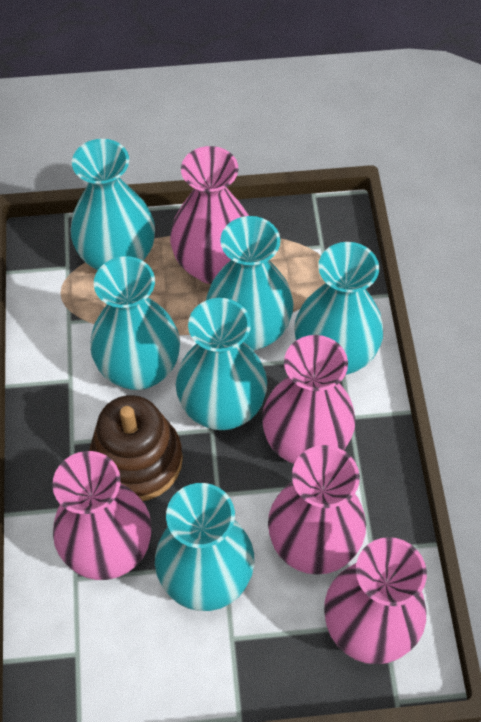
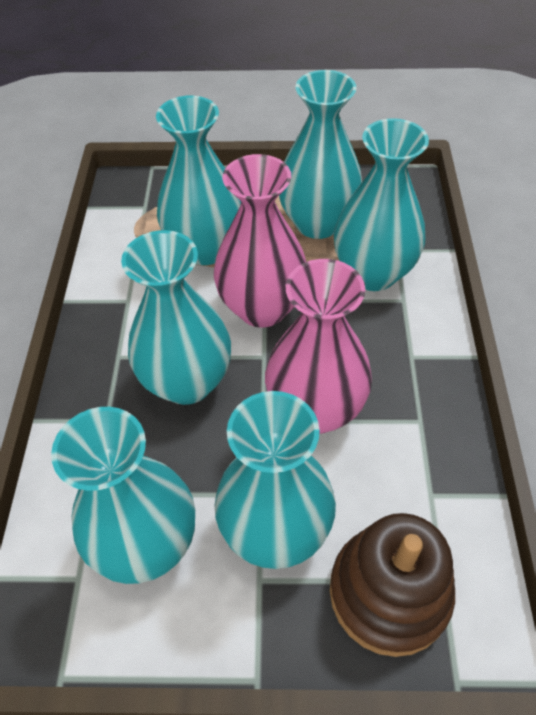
pink vase: [52,451,151,580] [170,146,249,284] [262,335,355,464] [268,445,366,575] [324,537,427,664] = 5 -> [214,154,306,328] [265,259,372,434] = 2

